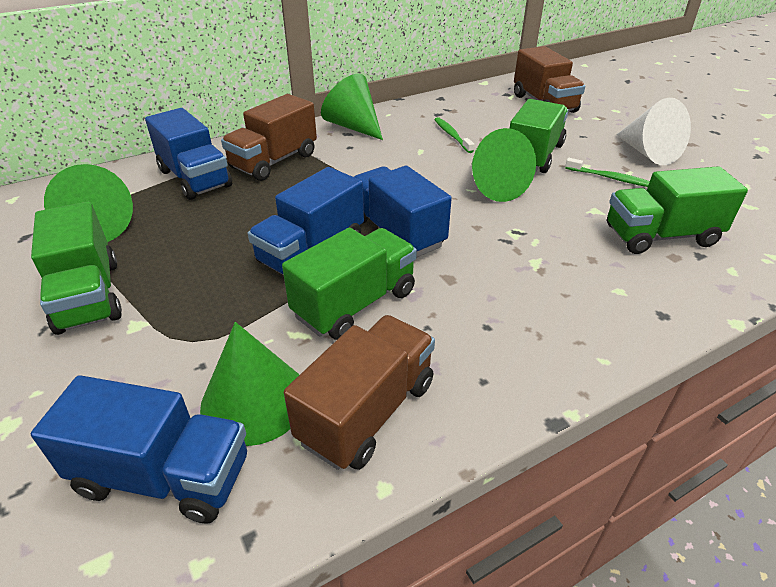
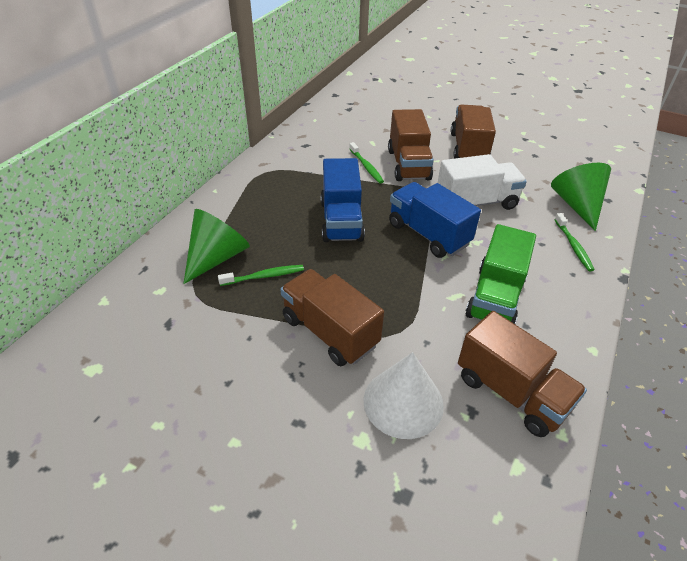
blue truck: [31,375,247,524] [145,108,232,200] [248,167,364,275] [354,166,452,257] = 4 -> [320,158,365,242] [389,182,481,258] = 2
brown truck: [221,94,317,181] [284,315,435,470] [514,46,585,113] = 3 -> [280,269,384,366] [388,109,434,181] [451,105,496,159] [458,311,587,437] = 4
green cone: [44,164,133,242] [200,322,299,446] [321,74,383,140] [472,128,536,202] = 4 -> [184,209,250,284] [551,163,611,231] = 2
green toothbrush: [434,117,474,153] [565,158,650,187] = 2 -> [218,265,304,286] [349,142,384,184] [554,213,595,271] = 3
green truck: [31,202,122,335] [282,228,417,340] [510,99,569,173] [607,166,748,254] = 4 -> [466,224,536,324] = 1
white truck: none = 0 -> [438,154,527,210] = 1

